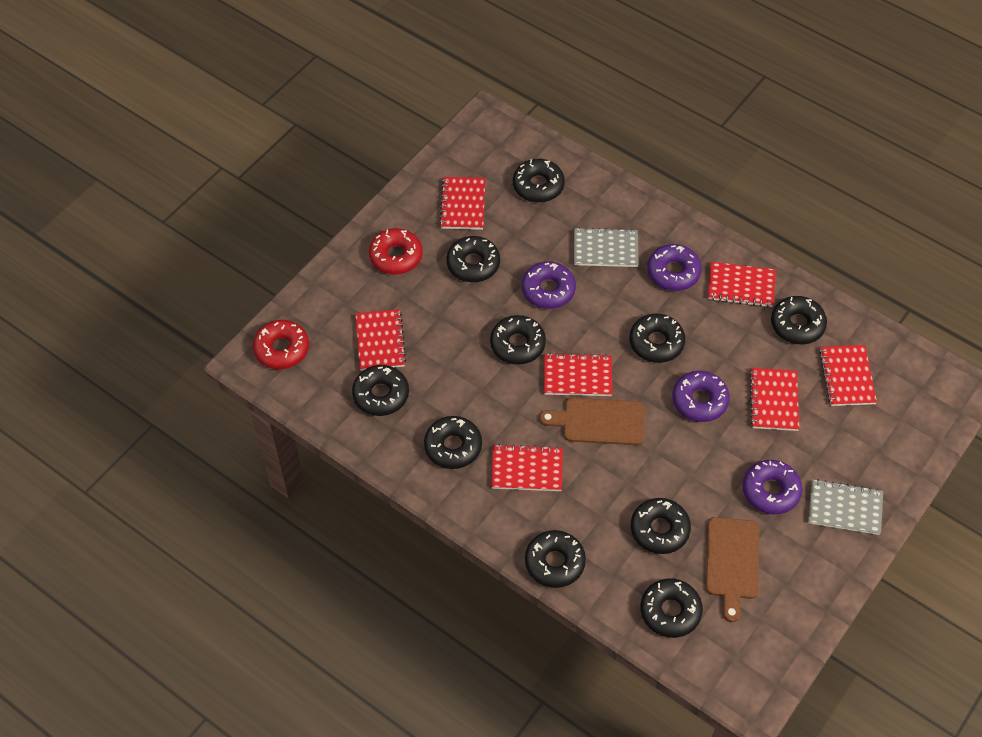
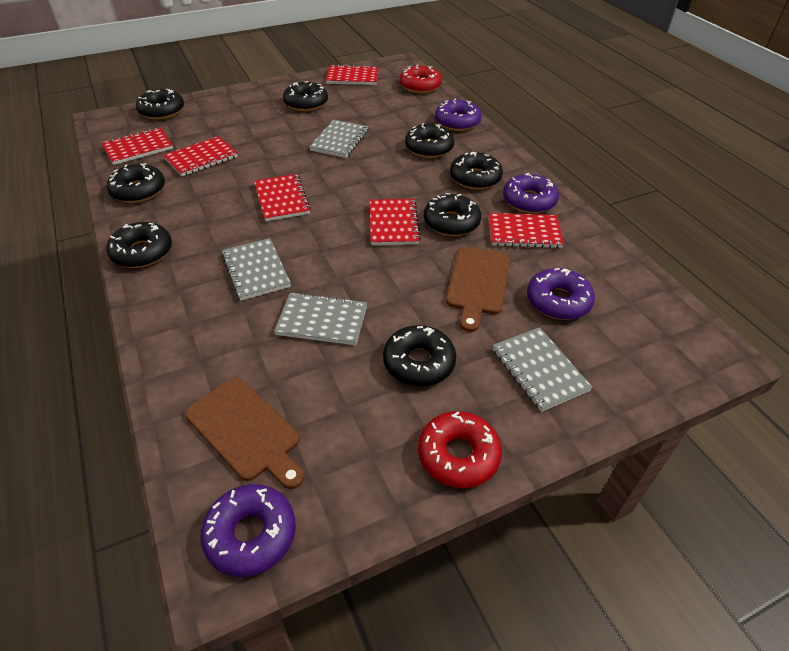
black donut: [352,365,409,416] [424,416,482,469] [447,236,500,282] [490,315,546,365] [513,159,565,202] [525,530,586,588] [630,314,685,363] [631,498,691,554] [641,578,703,638] [771,296,827,344] = 10 -> [106,222,172,268] [107,163,165,203] [136,89,184,120] [283,81,328,111] [383,325,456,386] [405,123,455,158] [424,193,481,236] [450,152,503,190] = 8
grey notebook: [574,227,639,267] [808,479,883,535] = 2 -> [221,238,291,301] [274,292,367,345] [309,120,369,158] [492,327,593,412] = 4
red notebook: [355,309,407,371] [439,177,486,230] [491,444,563,491] [544,353,612,396] [708,262,776,308] [749,368,799,431] [819,345,877,406] = 7 -> [101,127,173,165] [163,136,238,176] [254,174,311,221] [326,64,378,85] [369,199,421,245] [489,213,564,248] = 6

